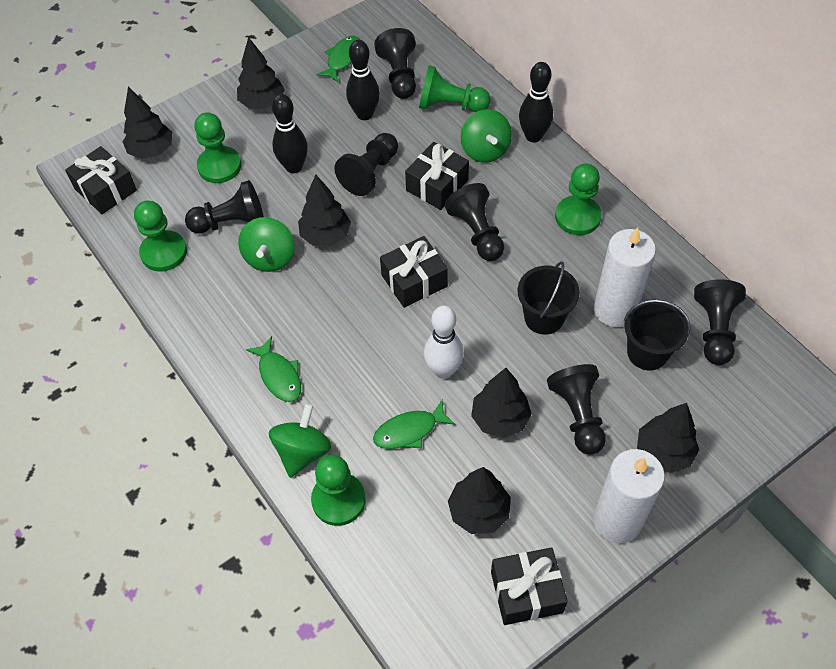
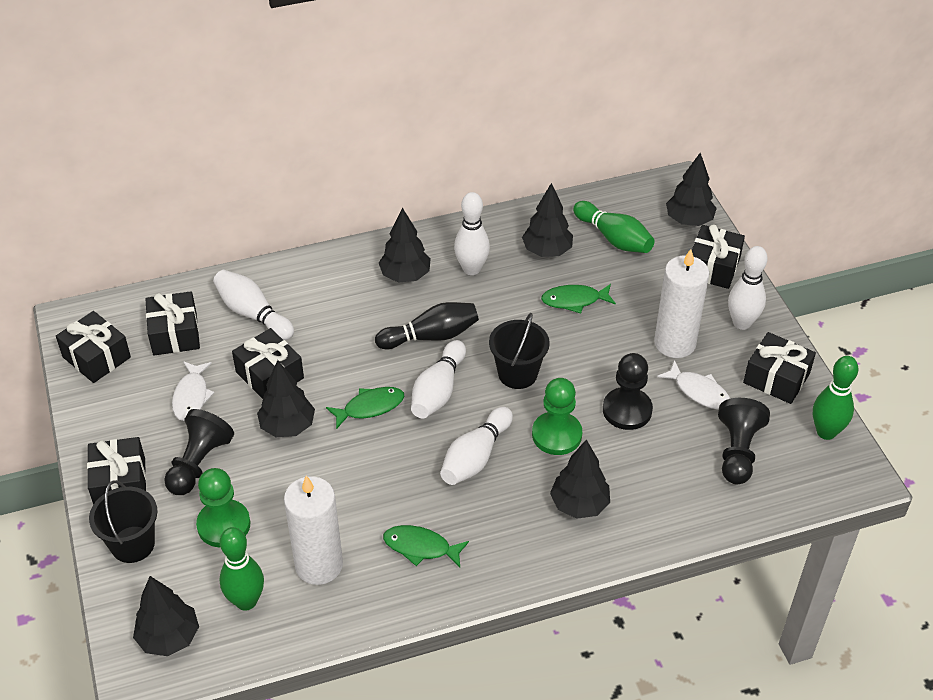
black bowling pin: [272,94,308,173] [346,40,380,120] [519,62,553,143] = 3 -> [375,302,479,349] = 1
black gift: [65,146,137,214] [380,236,448,308] [405,142,469,210] [491,547,568,625] = 4 -> [56,311,131,383] [87,437,146,505] [145,291,200,356] [232,328,304,399] [692,224,745,289] [743,332,816,404] = 6
black pawn: [185,180,264,234] [335,133,398,196] [374,28,416,99] [444,183,505,261] [547,364,606,455] [694,279,746,365] = 6 -> [164,409,234,495] [603,353,653,430] [718,398,770,484] = 3
green bowling pin: none = 0 -> [219,527,264,611] [573,201,655,253] [813,356,858,440] = 3
green pawn: [134,201,187,272] [194,113,241,183] [311,455,366,526] [419,65,491,112] [555,164,602,235] = 5 -> [196,468,250,547] [532,378,582,455] = 2
green spinning top: [238,217,295,272] [269,403,331,478] [461,109,512,163] = 3 -> none = 0
white bowling pin: [424,306,464,379] = 1 -> [213,270,294,340] [411,340,466,418] [440,407,513,485] [454,192,490,275] [728,246,768,330] = 5
white fish: none = 0 -> [172,361,215,421] [657,360,730,410] = 2

